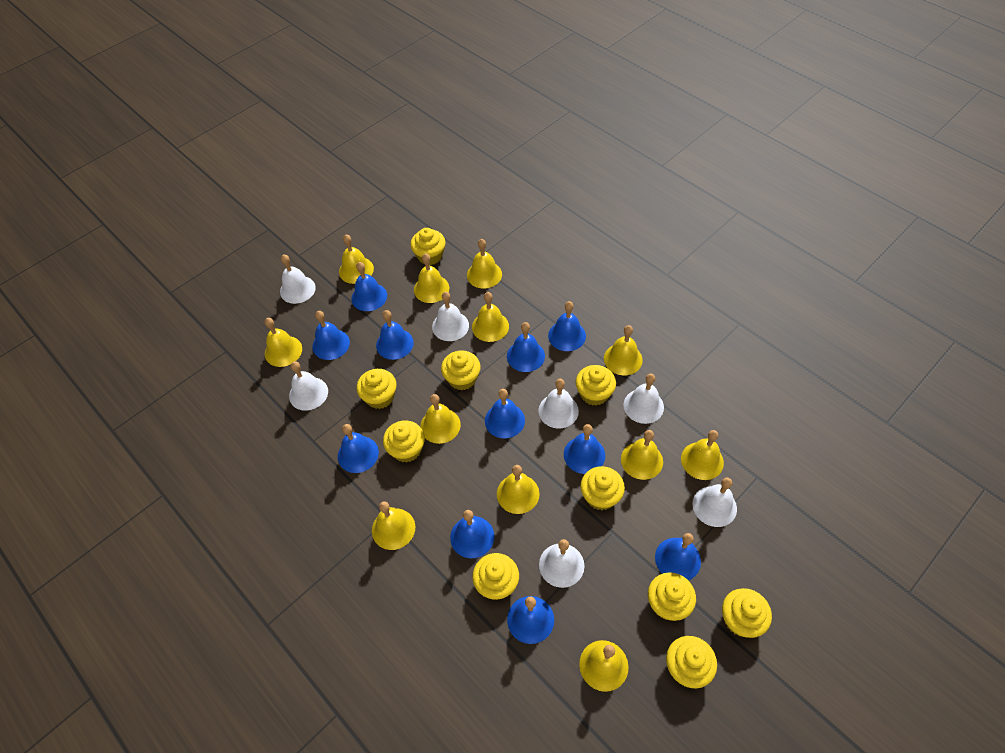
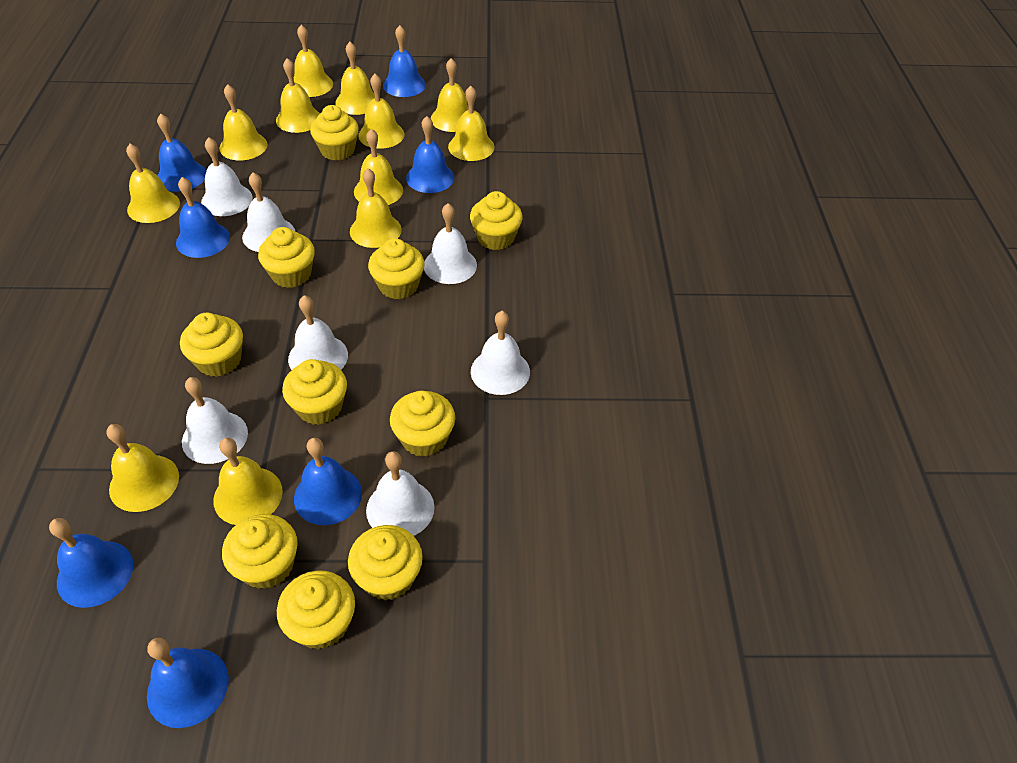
blue bell: [312,311,350,360] [338,424,379,473] [351,262,387,311] [376,310,414,360] [450,510,494,558] [485,389,525,438] [507,322,545,372] [507,596,554,644] [548,301,586,351] [564,424,605,474] [655,533,701,580] = 11 -> [49,518,133,608] [147,638,229,728] [157,113,206,192] [176,177,230,258] [294,438,362,525] [383,25,426,97] [406,116,455,193] = 7

